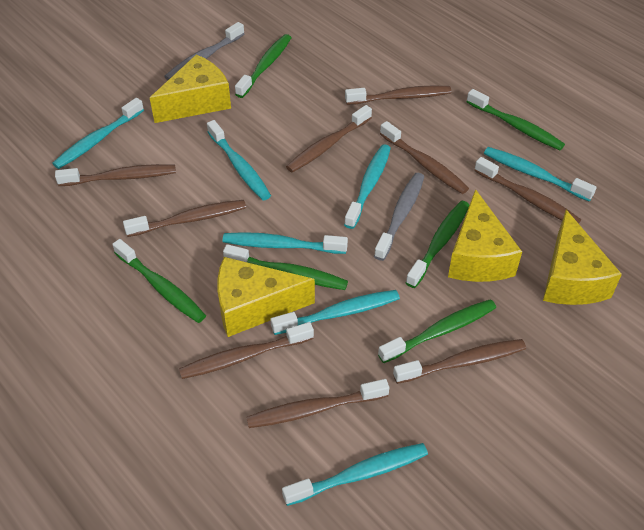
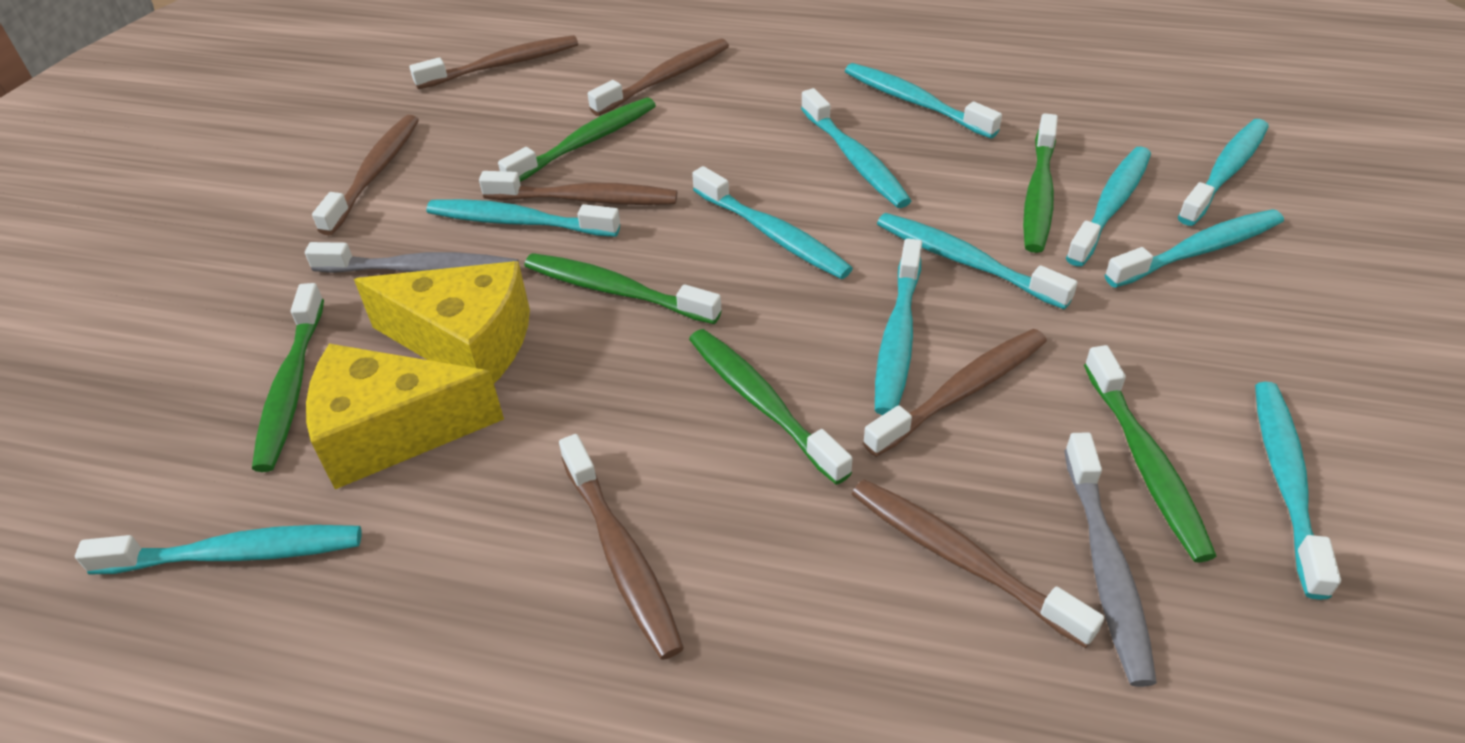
brown toothbrush: [55,164,176,186] [123,200,246,237] [179,322,314,379] [246,379,389,428] [286,105,372,173] [345,85,451,105] [380,121,469,194] [393,339,526,384] [474,157,581,224] = 9 -> [312,115,419,235] [409,35,578,89] [479,171,677,205] [559,434,684,660] [588,39,729,116] [851,479,1104,648] [863,329,1047,457] = 7
turquoise toothbrush: [52,98,144,169] [207,120,271,200] [223,232,348,254] [270,290,400,335] [282,443,428,506] [344,144,391,229] [484,147,597,201] = 7 -> [75,525,362,574] [426,199,620,237] [692,166,853,279] [801,88,911,208] [845,63,1002,139] [875,238,922,415] [877,213,1078,309] [1066,147,1151,266] [1105,209,1284,288] [1178,119,1269,226] [1255,382,1341,600] = 11
yellow cheese: [150,54,231,123] [217,257,315,337] [448,189,522,282] [543,210,622,305] = 4 -> [306,343,504,489] [354,261,530,383] = 2

